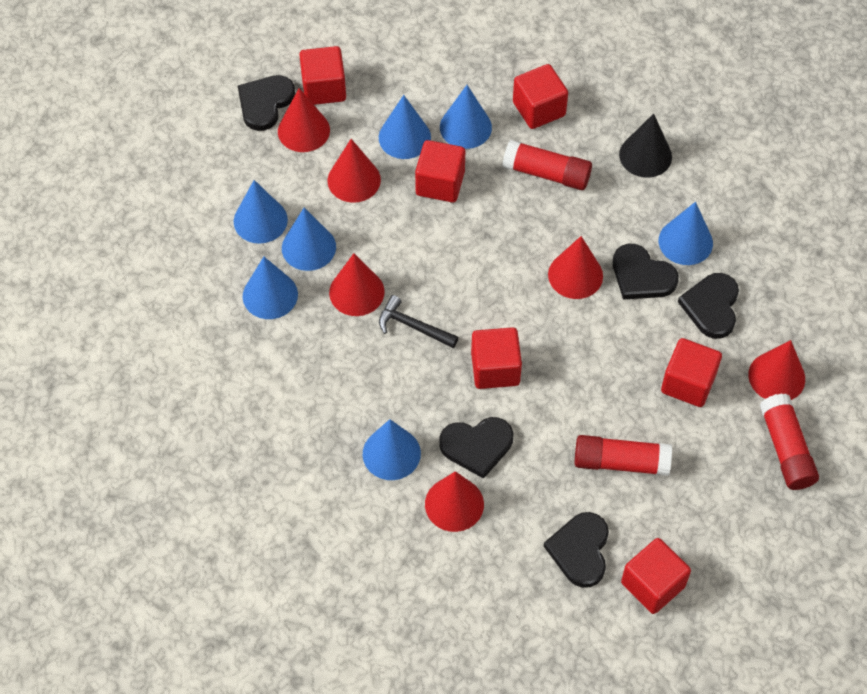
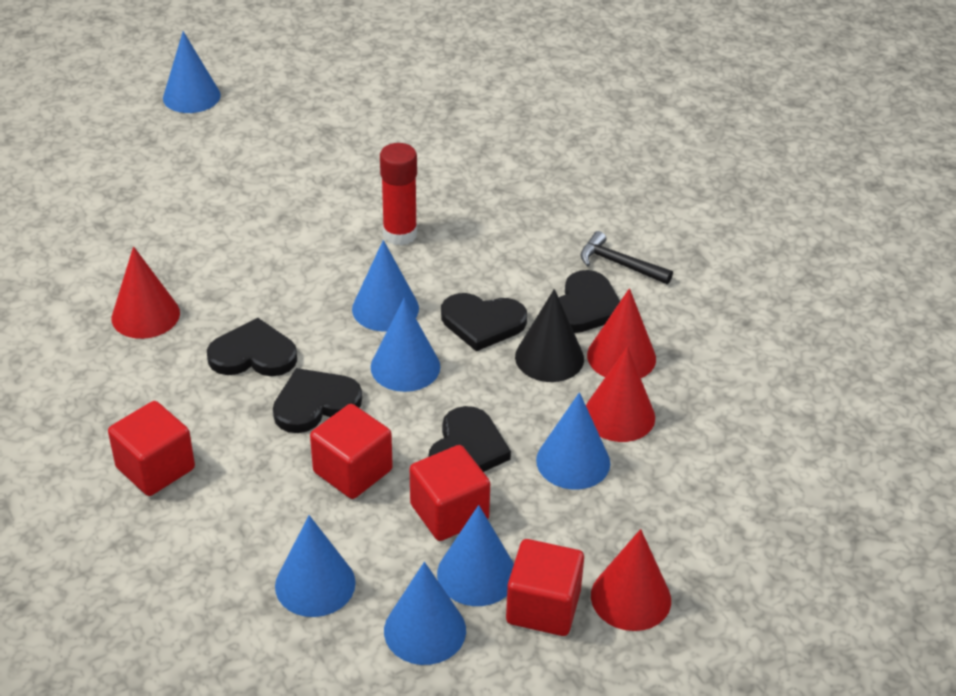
red cone: [278,88,330,152] [327,139,381,203] [329,253,385,316] [425,471,484,532] [548,236,603,299] [748,340,805,400] = 6 -> [112,246,180,339] [586,347,655,442] [587,288,656,378] [591,529,671,631] = 4
red cube: [299,46,346,105] [415,140,465,202] [471,327,522,389] [513,64,568,129] [621,538,691,614] [661,338,722,407] = 6 -> [108,401,195,496] [310,404,393,499] [410,445,490,541] [506,539,584,636] = 4
red glue stick: [502,140,592,190] [575,435,672,476] [760,393,819,490] = 3 -> [380,143,417,246] = 1

